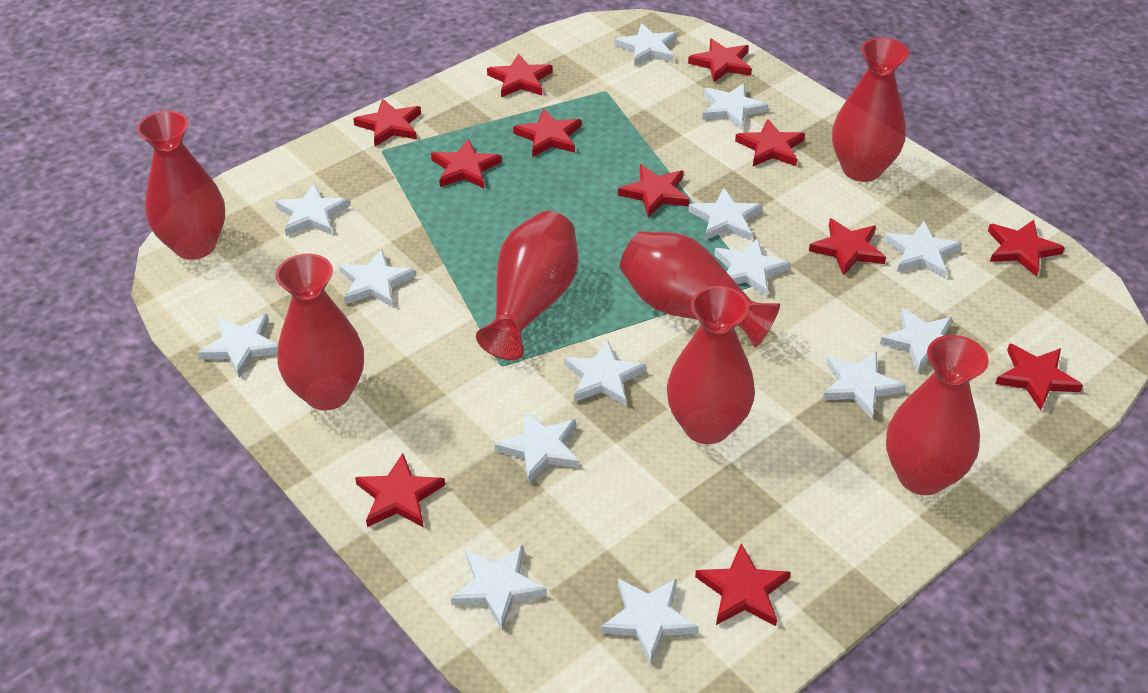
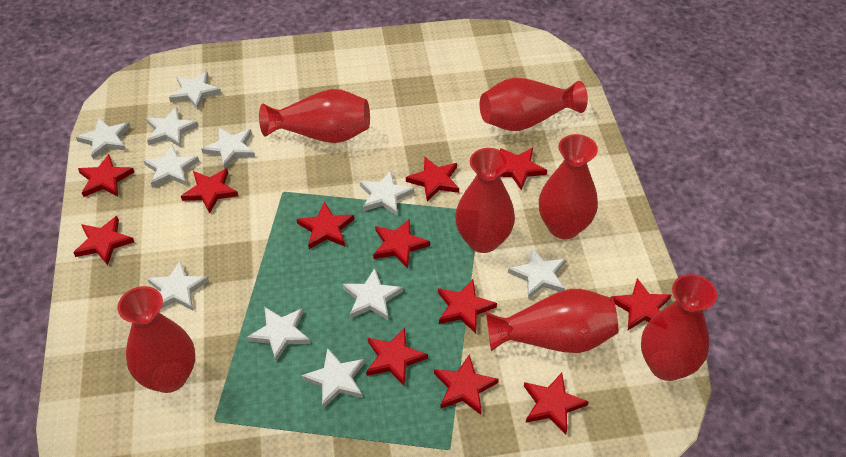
white star: [198,314,278,378] [275,183,350,236] [339,249,416,307] [451,545,547,630] [495,410,580,483] [564,340,646,406] [600,578,699,665] [615,23,677,66] [688,188,762,240] [702,83,768,130] [714,238,790,297] [823,351,906,419] [880,308,952,373] [884,221,962,278] = 14 -> [76,118,130,159] [143,145,199,188] [146,107,198,148] [147,261,209,310] [169,71,221,110] [202,128,255,169] [247,307,311,361] [301,348,365,408] [342,268,403,320] [360,170,414,216] [508,247,566,299] = 11

